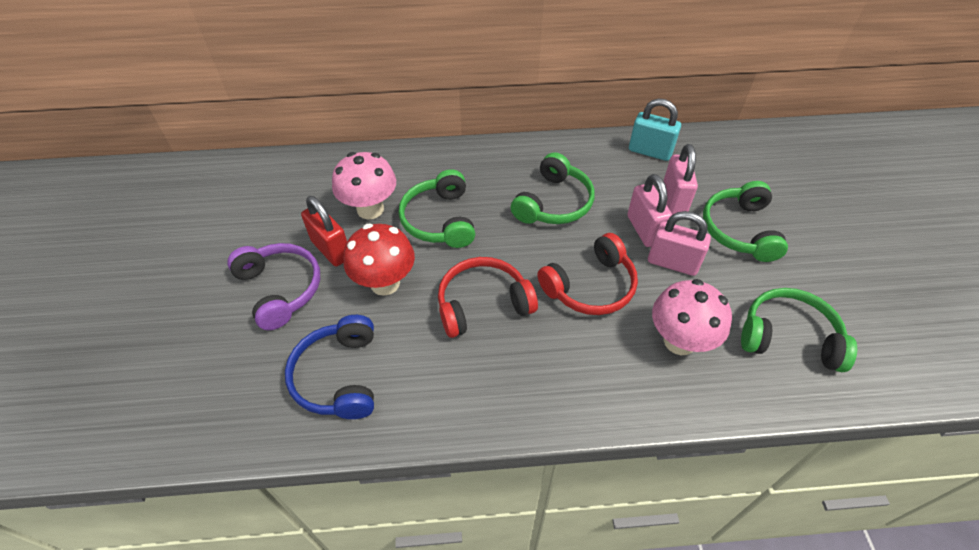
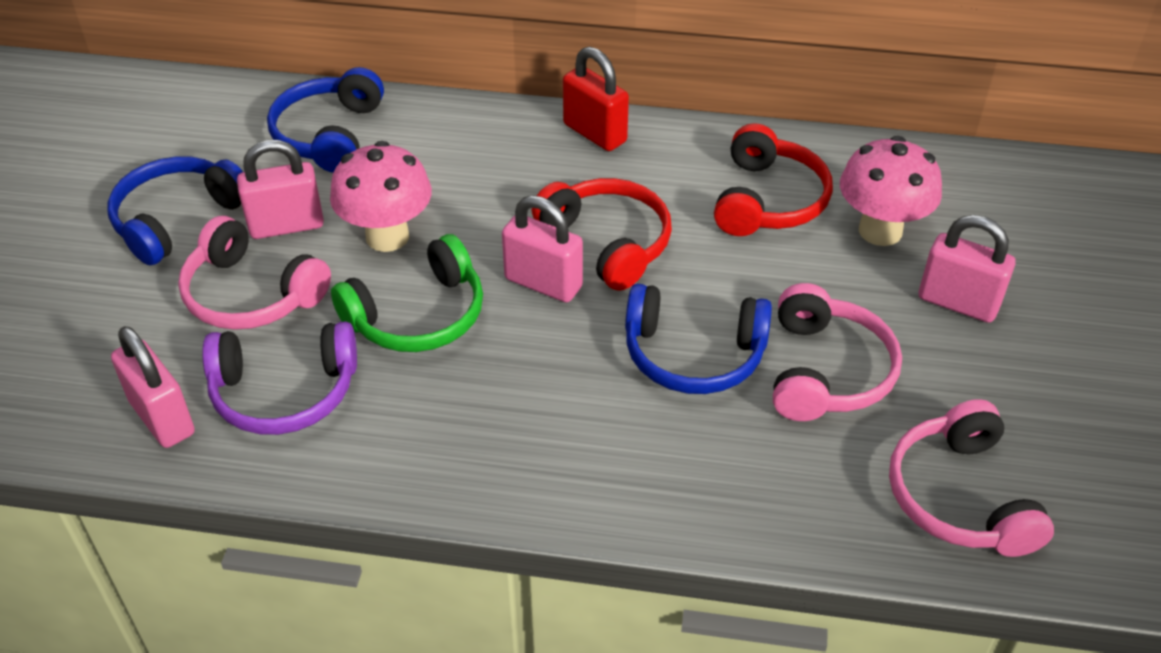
blue headphones: [285,315,374,419] = 1 -> [108,156,243,265] [267,67,384,173] [625,284,772,394] = 3
green headphones: [399,169,475,248] [511,152,595,224] [703,181,788,262] [741,288,857,372] = 4 -> [331,234,483,352] = 1
pink headphones: none = 0 -> [178,216,331,330] [773,283,902,421] [889,399,1054,557] = 3
pink padlock: [627,174,672,247] [648,211,711,276] [663,144,698,215] = 3 -> [111,326,195,448] [237,140,324,239] [502,195,583,303] [919,215,1015,323] = 4
red mushroom: [344,223,415,296] = 1 -> none = 0
turquoise padlock: [629,99,681,161] = 1 -> none = 0

